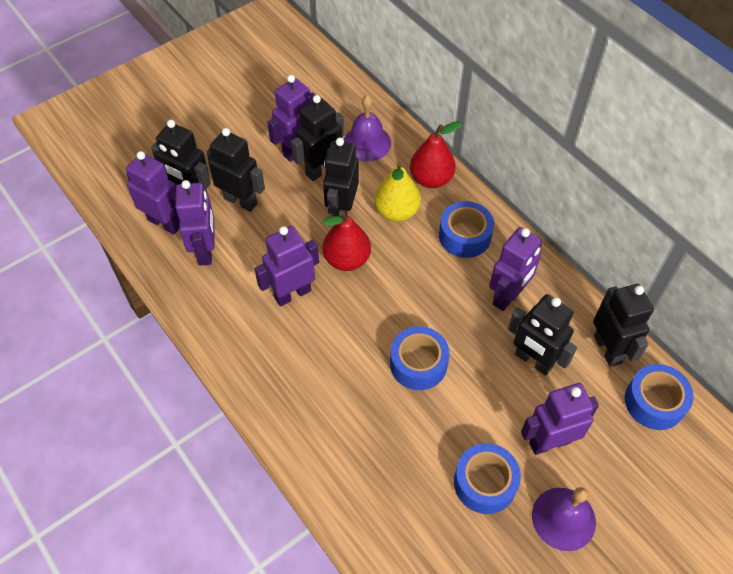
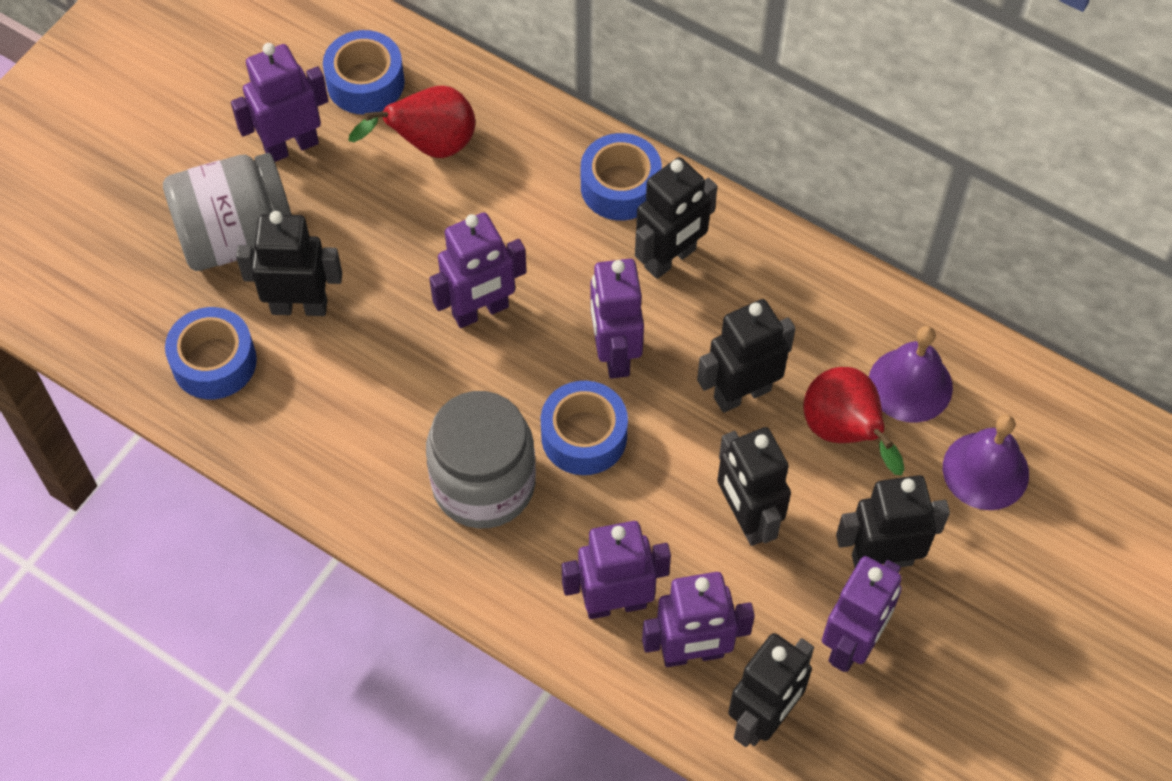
grey jar: none = 0 -> [163,153,292,271] [426,391,536,528] = 2
yellow pear: [374,162,421,222] = 1 -> none = 0

